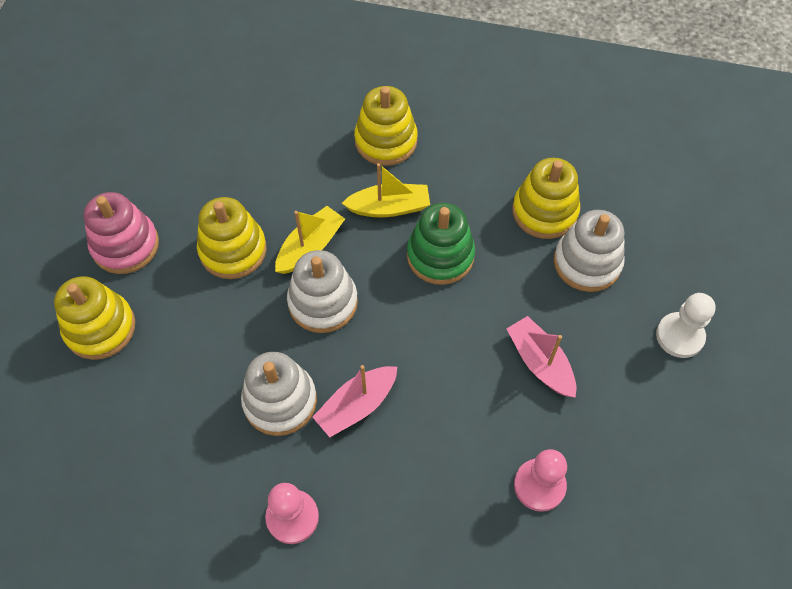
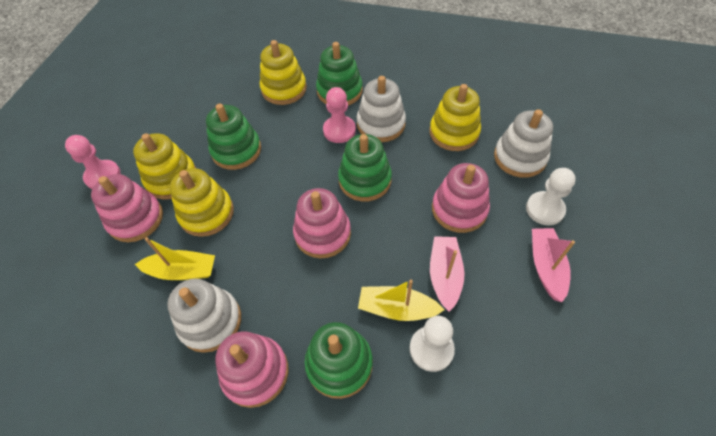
green stacking toy: [407,203,475,285] = 1 -> [206,104,261,170] [305,322,373,399] [316,42,363,106] [338,134,392,202] = 4
pink stacking toy: [84,192,159,274] = 1 -> [91,174,163,242] [215,331,288,408] [293,188,351,258] [432,163,490,233] = 4
white pawn: [656,293,716,358] = 1 -> [410,316,455,372] [526,168,576,225] = 2

